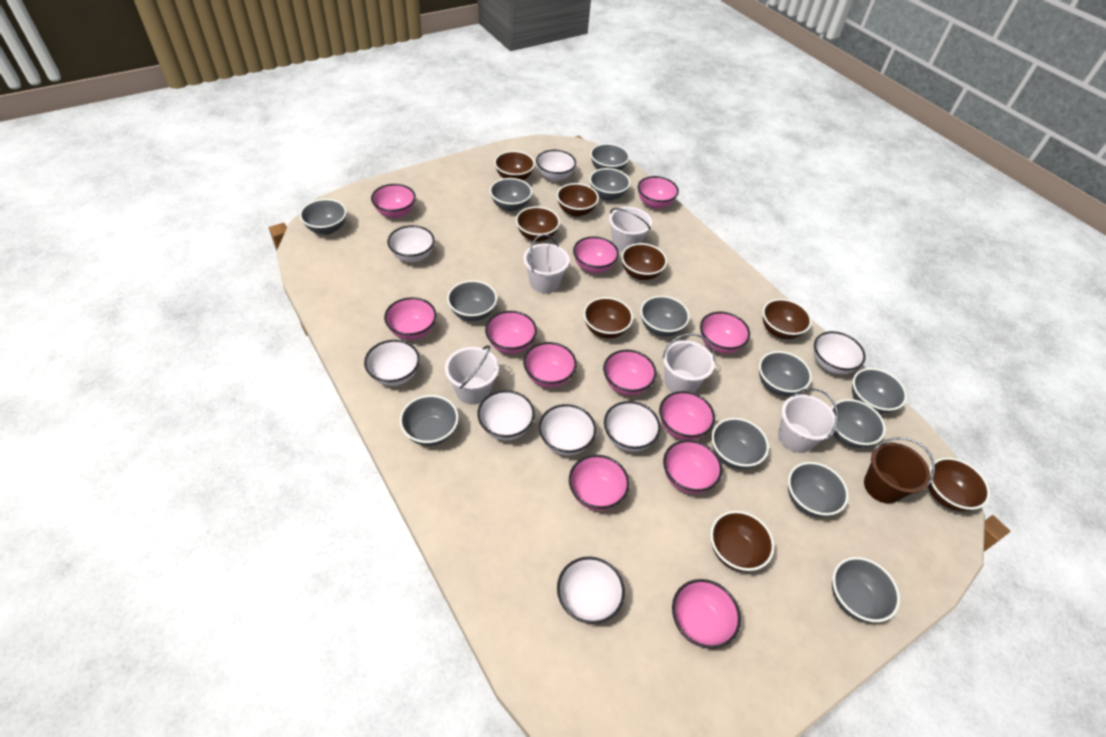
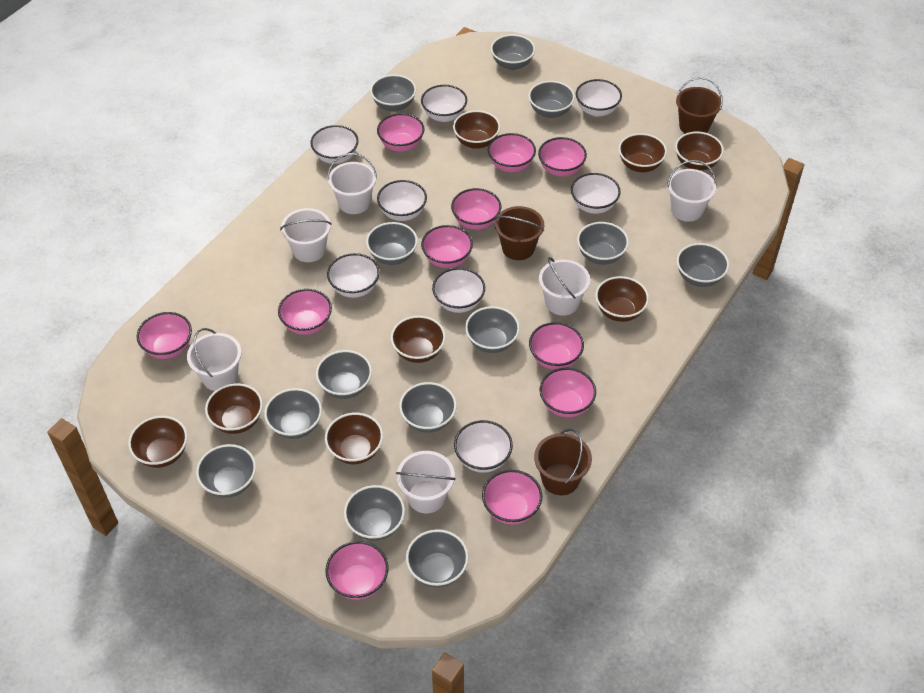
brown bucket: [864,437,935,504] = 1 -> [495,206,544,260] [534,429,592,495] [676,77,723,134] = 3
pink bowl: [371,184,416,218] [384,297,437,340] [485,311,537,354] [523,342,577,388] [569,455,629,511] [573,236,619,273] [603,350,657,395] [638,176,679,209] [659,391,715,440] [663,440,722,494] [672,579,741,649] [700,311,750,354] = 12 -> [137,312,192,359] [278,289,332,335] [325,541,389,600] [377,113,425,152] [421,225,473,268] [451,188,501,230] [482,470,542,525] [488,133,536,172] [529,322,584,370] [538,137,587,177] [539,368,596,417] = 11
white bucket: [445,345,499,405] [523,234,570,293] [609,207,652,253] [662,333,715,393] [778,388,838,453] = 5 -> [187,328,241,391] [280,208,332,262] [327,153,377,214] [396,451,456,513] [539,257,590,316] [667,160,716,222] = 6

